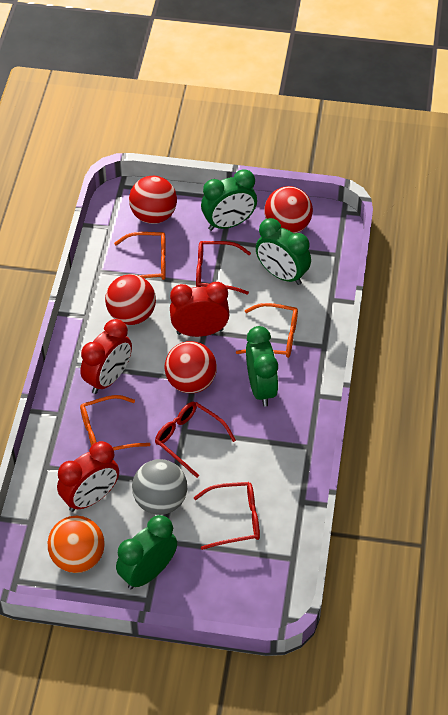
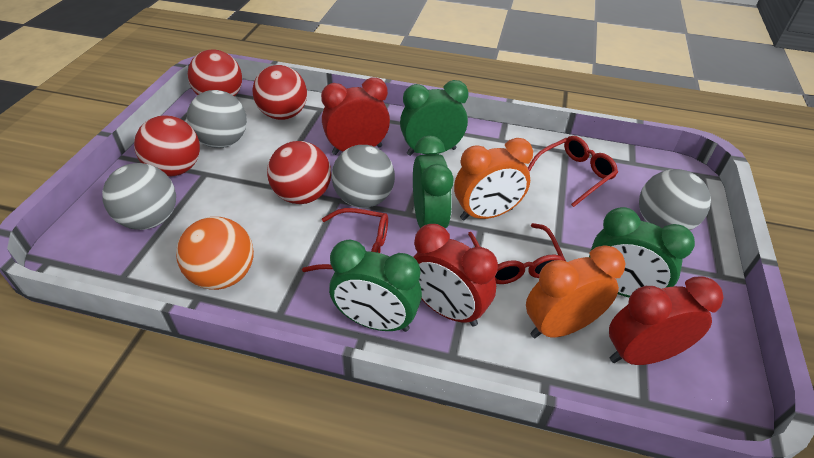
grey ball: [132,459,187,515] = 1 -> [102,163,176,230] [187,90,247,148] [332,145,395,208] [639,169,711,230] = 4
orange clock: none = 0 -> [454,138,533,220] [526,245,626,338] = 2
orange glasses: [80,395,150,450] [114,232,166,280] [236,303,298,358] = 3 -> none = 0

